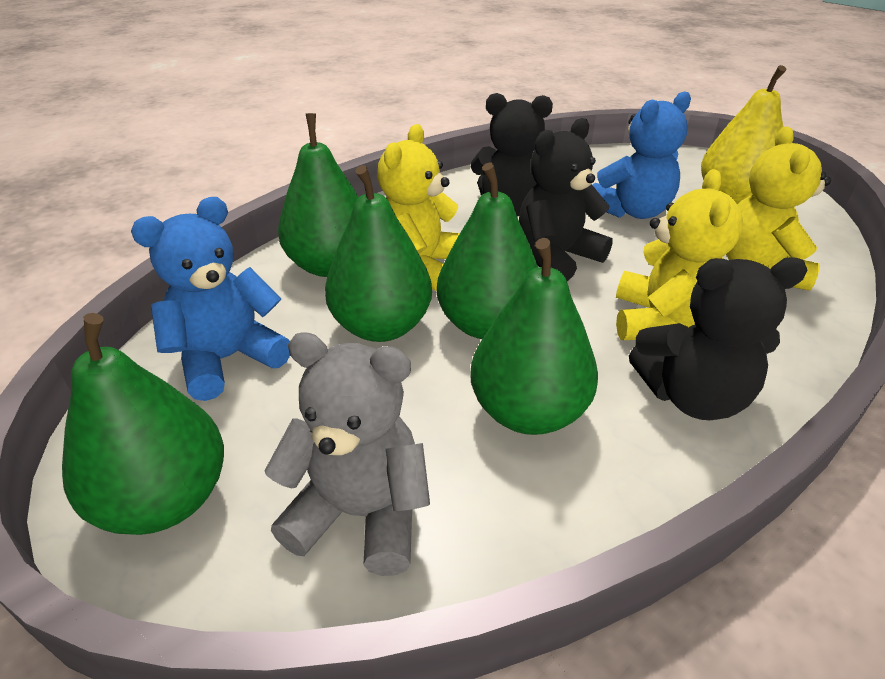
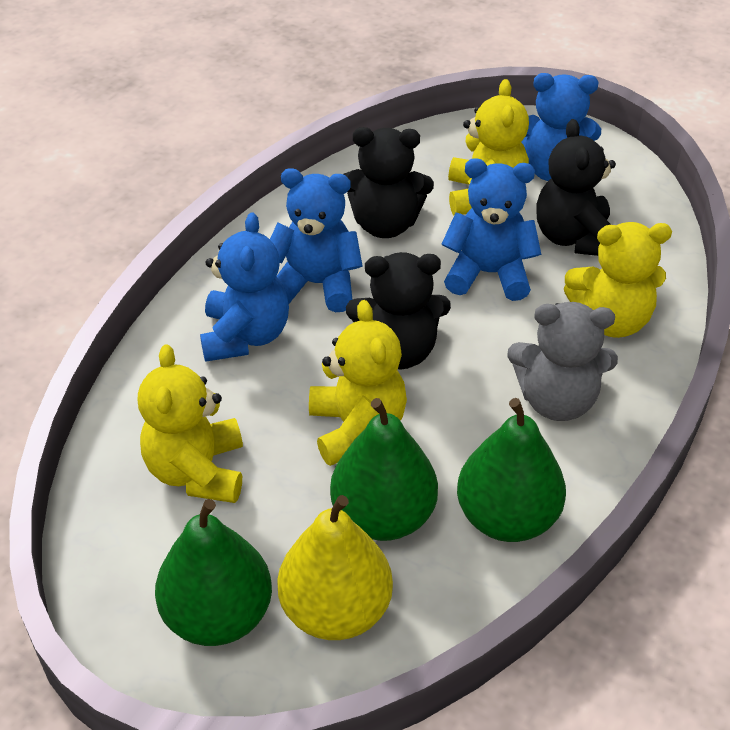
blue teddy bear: [131,197,290,401] [593,91,691,219] = 2 -> [200,213,289,362] [270,168,363,312] [442,158,541,301] [521,73,601,181] = 4
green pear: [62,313,224,535] [278,113,358,277] [325,165,432,342] [437,162,538,339] [470,238,598,435] = 5 -> [155,499,272,646] [330,398,438,541] [457,398,566,542] = 3
yellow teddy bear: [377,124,460,291] [616,169,743,340] [726,126,831,290] = 3 -> [138,344,243,503] [309,300,407,466] [448,79,529,215] [564,222,672,338] = 4

